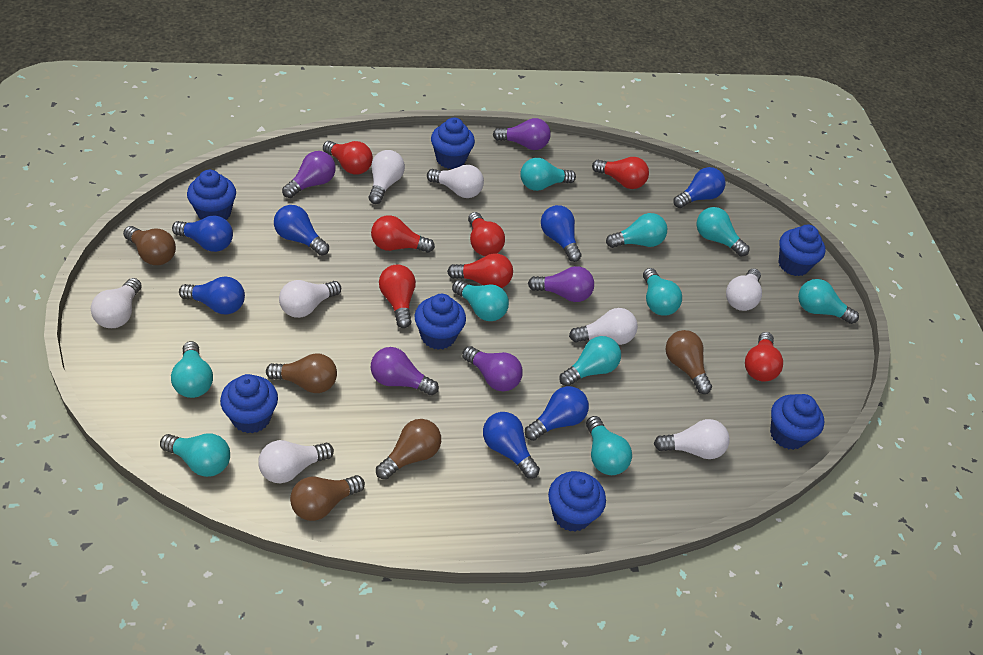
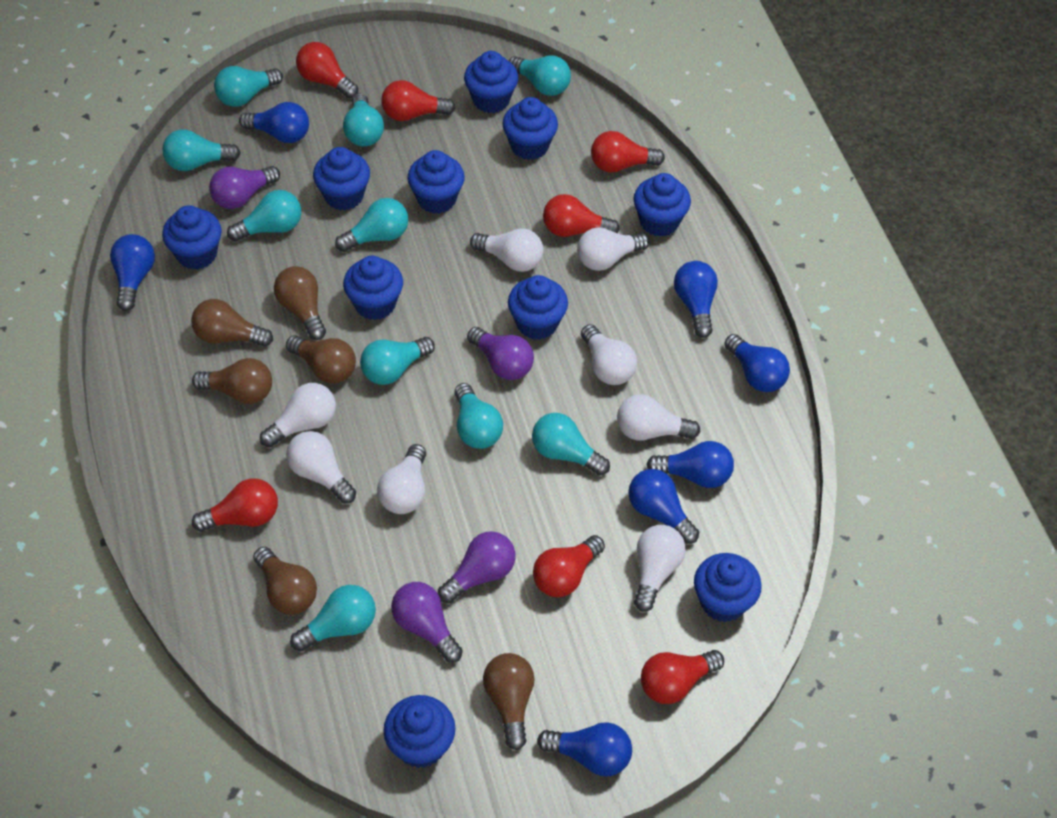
blue cupcake: [187,170,236,220] [220,374,278,433] [415,294,466,350] [431,118,475,169] [548,471,606,532] [770,394,824,450] [778,225,825,276] = 7 -> [162,205,222,270] [313,147,370,211] [343,256,403,320] [383,695,456,768] [407,150,465,214] [464,51,518,113] [502,97,558,160] [508,275,568,340] [633,173,691,237] [694,553,762,622] = 10
brown light bulb: [123,226,176,265] [266,353,337,393] [290,475,365,521] [376,419,441,480] [666,330,712,394] = 5 -> [191,299,273,347] [192,358,272,404] [253,547,317,615] [274,266,326,340] [286,335,356,383] [483,653,535,750] = 6
purple light bulb: [282,151,336,198] [371,347,439,396] [462,346,523,391] [493,118,551,150] [528,266,594,302] = 5 -> [209,166,280,209] [391,582,463,663] [438,531,515,603] [467,327,534,380] = 4

